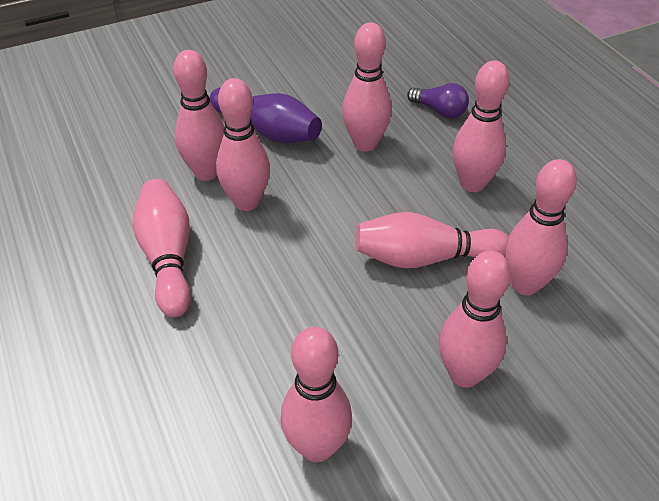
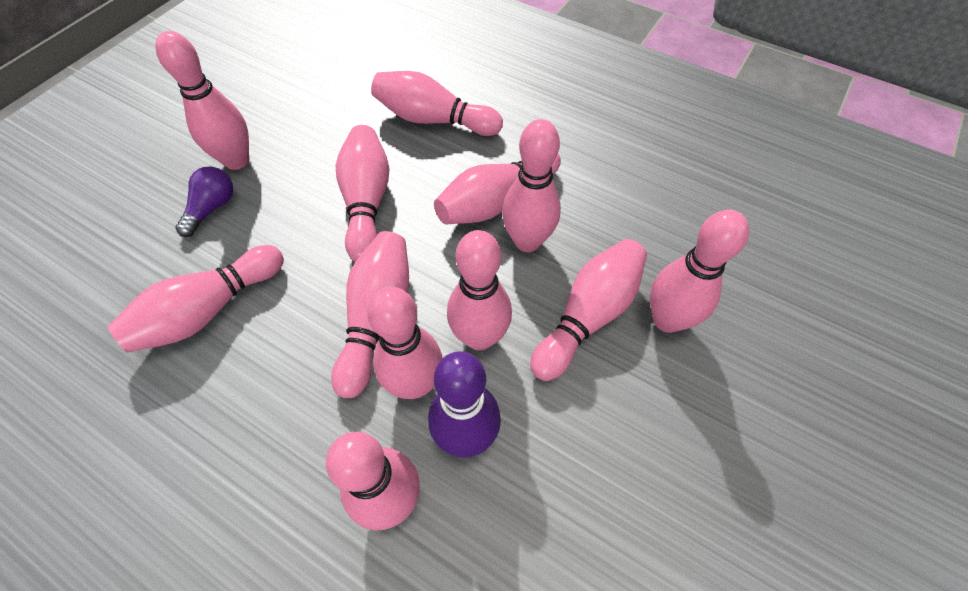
pink bowling pin: [133,179,191,317] [173,50,225,181] [216,78,270,211] [281,327,352,462] [342,22,392,152] [355,212,509,268] [439,251,511,388] [453,61,510,192] [505,159,577,295] = 9 -> [107,245,284,353] [156,31,249,170] [326,432,420,531] [331,231,409,398] [336,125,390,262] [367,287,443,399] [371,71,503,136] [434,154,561,225] [447,230,512,350] [502,119,561,252] [530,239,647,381] [650,210,749,333] = 12

